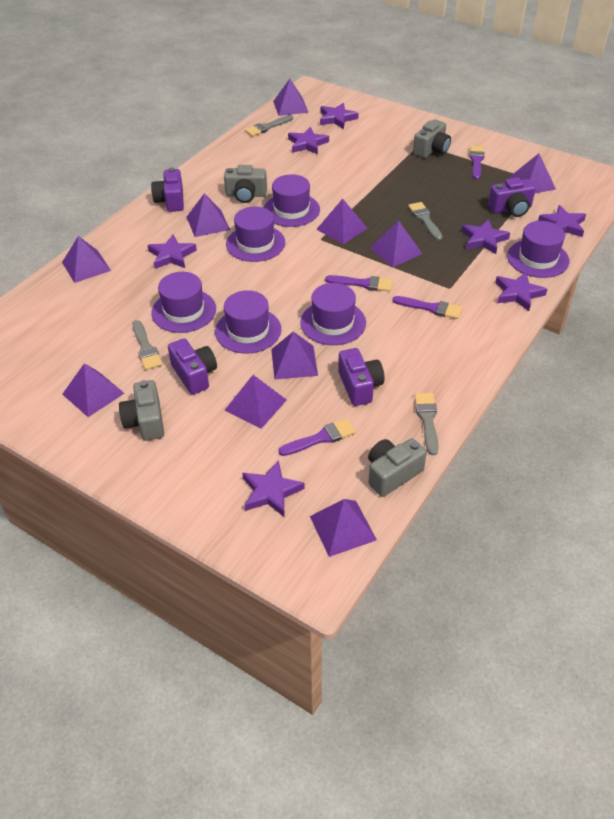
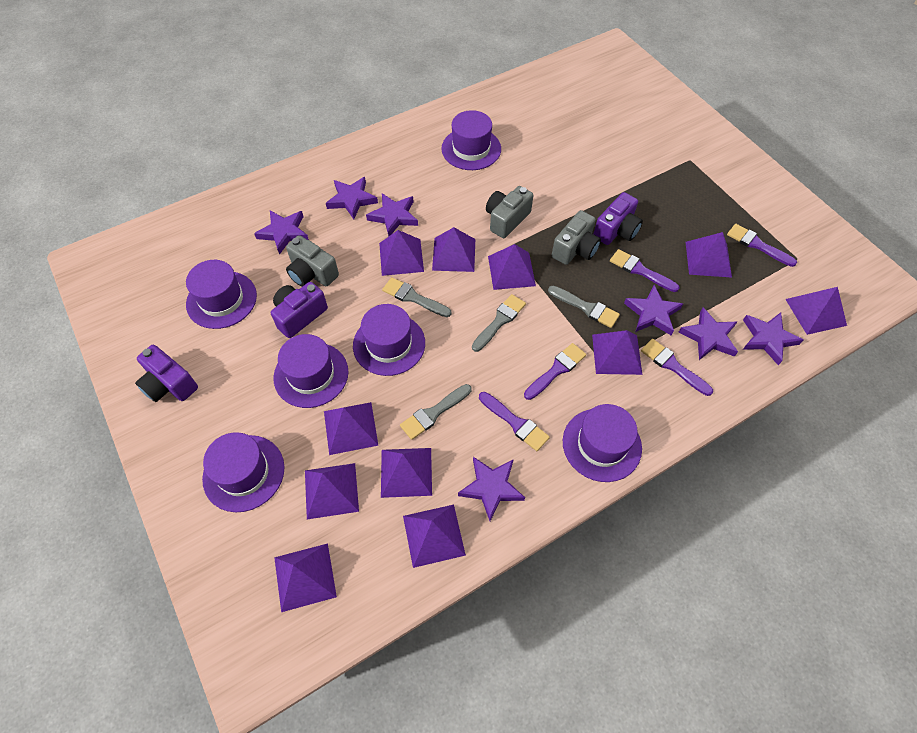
grey camera: [119,380,164,441] [224,165,267,203] [368,438,427,497] [413,119,451,158] = 4 -> [286,235,339,287] [486,186,533,238] [552,210,601,265] = 3
purple brush: [278,419,356,456] [325,275,393,292] [392,296,462,319] [469,146,485,180] = 4 -> [479,392,550,451] [524,343,586,400] [610,249,680,292] [641,339,713,396] [727,224,797,267] = 5
purple camera: [151,168,184,212] [168,338,217,395] [338,348,385,406] [488,177,536,217] = 4 -> [135,345,198,402] [271,282,328,338] [593,192,643,245] = 3
purple pyramid: [62,236,111,283] [62,363,125,417] [187,193,230,237] [224,375,287,429] [271,332,318,379] [273,79,309,116] [310,499,377,557] [316,199,367,244] [370,220,422,267] [510,153,556,193] = 10 -> [274,543,337,612] [305,463,359,519] [324,402,379,455] [379,230,424,276] [381,448,432,498] [403,505,466,568] [432,227,475,272] [488,244,536,290] [592,330,642,375] [686,232,732,278] [785,287,847,335] = 11

